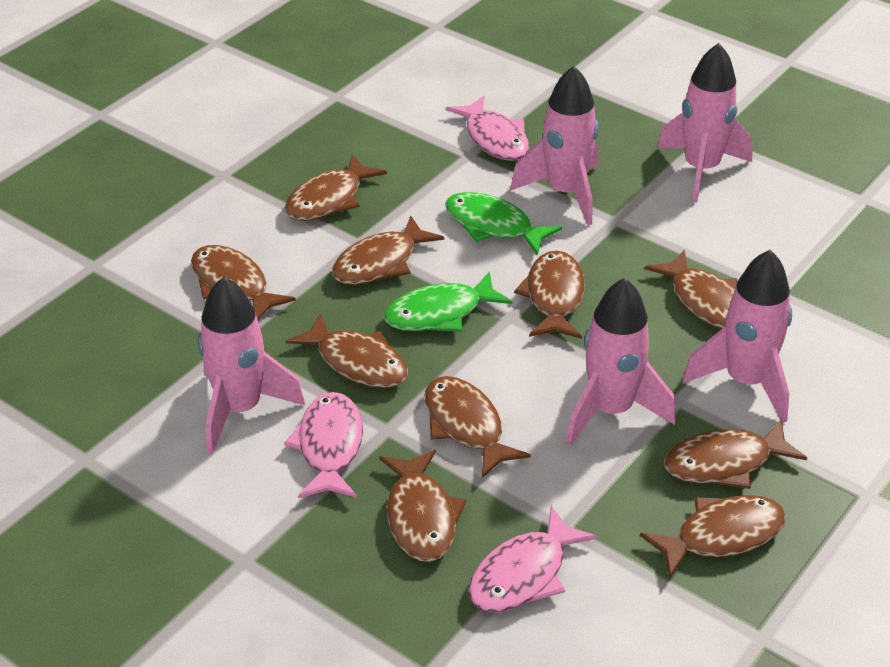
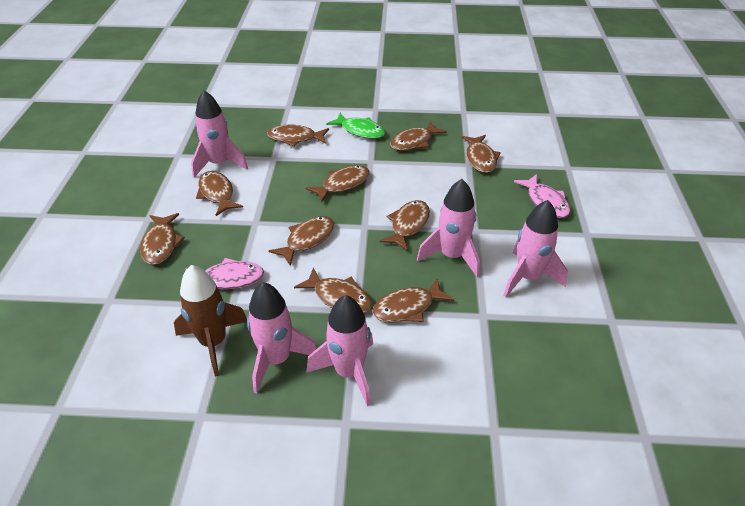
brown rocket: none = 0 -> [174,265,247,377] = 1
green fish: [384,271,512,332] [445,192,562,255] = 2 -> [327,113,385,139] = 1
pink fish: [284,392,363,498] [446,96,529,161] [469,506,598,612] = 3 -> [185,258,264,289] [514,174,571,218] = 2

